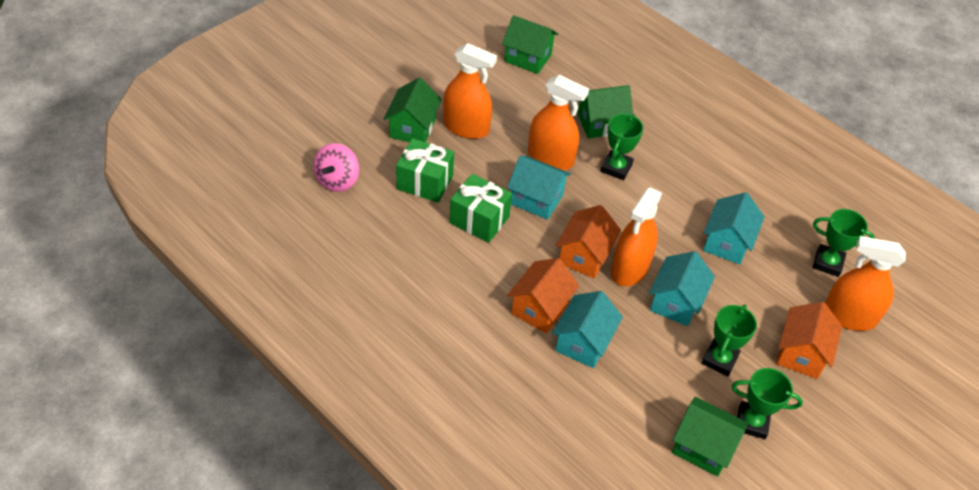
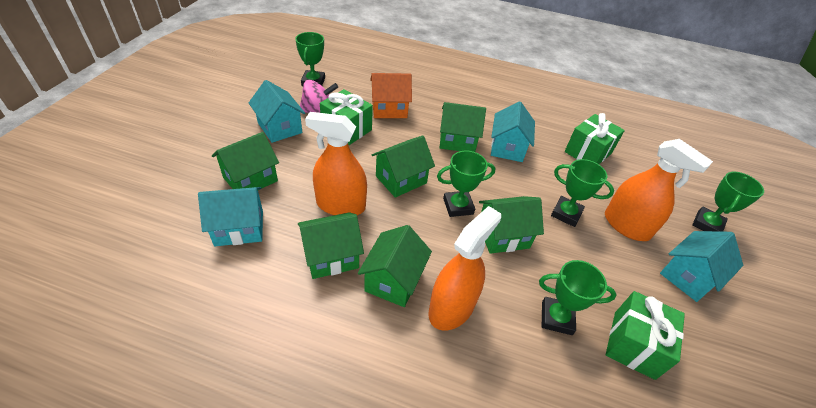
green gift: [396,138,454,203] [449,174,512,243] = 2 -> [320,89,373,145] [565,113,625,164] [606,291,685,380] = 3
green house: [384,78,442,142] [502,15,558,74] [578,85,633,138] [672,397,748,477] = 4 -> [212,132,279,189] [298,212,364,279] [358,225,432,307] [372,135,435,198] [440,102,486,152] [479,196,544,254] = 6
green trophy: [601,114,643,180] [701,304,757,376] [732,368,803,439] [812,209,876,277] = 4 -> [295,32,325,86] [437,151,495,217] [539,260,617,335] [551,159,614,227] [692,172,764,232] = 5
orange house: [507,258,579,333] [556,205,621,279] [776,302,842,379] = 3 -> [370,73,412,118] = 1
orange spray bottle: [443,43,497,139] [528,75,589,170] [611,187,662,286] [825,236,906,331] = 4 -> [305,112,367,215] [428,206,501,331] [605,139,713,241] = 3

